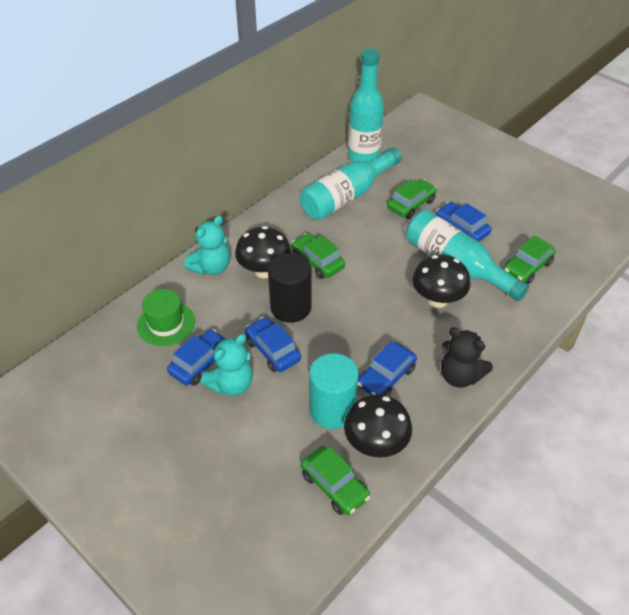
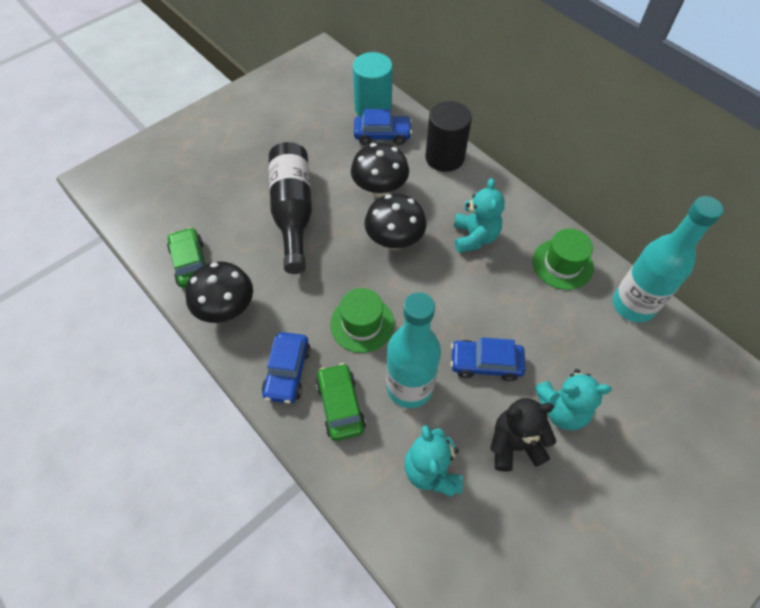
black bottle: none = 0 -> [269,142,312,274] = 1
blue car: [167,329,228,386] [245,317,301,372] [358,341,417,396] [436,202,491,242] = 4 -> [262,332,311,404] [354,109,412,145] [451,337,525,382] = 3
green car: [292,233,345,279] [301,446,370,515] [387,179,437,219] [504,235,556,284] = 4 -> [167,227,206,288] [316,363,366,441] = 2
green hat: [137,289,195,346] = 1 -> [330,288,394,353] [532,229,594,290] = 2
turquoise bottle: [300,147,402,220] [348,49,384,162] [406,210,529,301] = 3 -> [386,292,441,408] [613,196,724,323] = 2
turquoise teddy bear: [185,216,230,275] [201,334,253,396] = 2 -> [404,425,463,496] [454,178,505,253] [535,369,612,430] = 3

